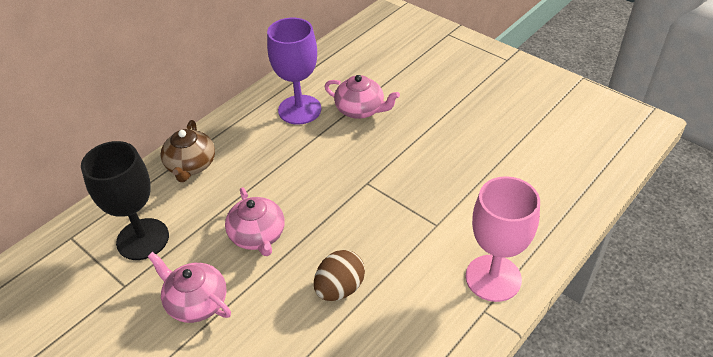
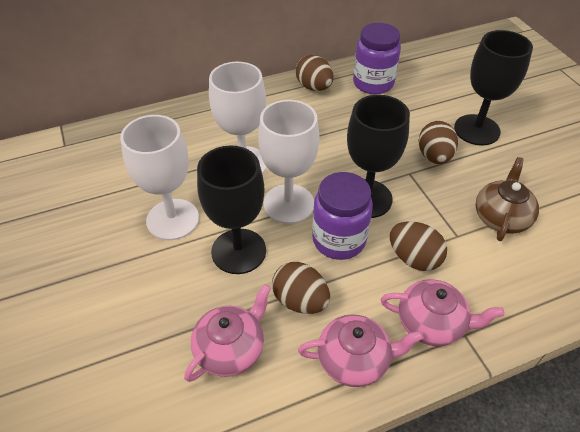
black goblet: [81,141,169,260] = 1 -> [197,146,266,274] [347,95,410,218] [454,30,533,146] = 3
brown egg: [314,250,365,301] = 1 -> [272,262,330,314] [296,55,334,91] [390,221,447,271] [418,121,458,164] = 4
pink goblet: [466,176,540,302] = 1 -> none = 0
purple goblet: [267,18,321,125] = 1 -> none = 0
purple jar: none = 0 -> [312,172,373,260] [353,23,401,94] = 2
white goblet: none = 0 -> [120,115,199,240] [209,62,267,174] [258,100,319,224] = 3

